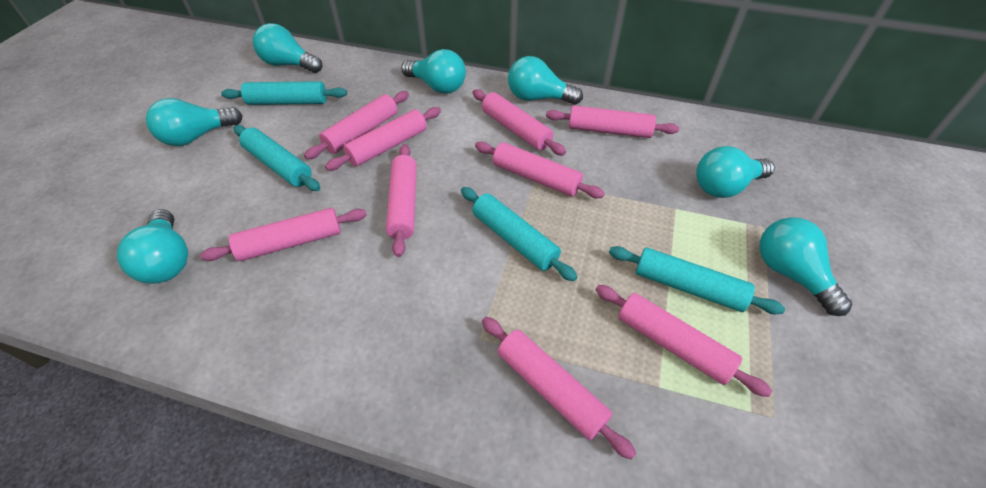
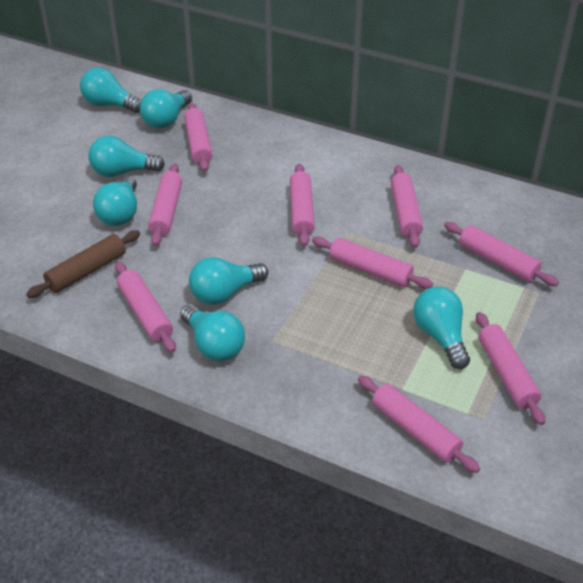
brown rolling pin: none = 0 -> [26,230,140,298] = 1
turquoise rolling pin: [221,81,347,105] [234,125,320,191] [461,187,577,281] [609,246,785,314] = 4 -> none = 0

